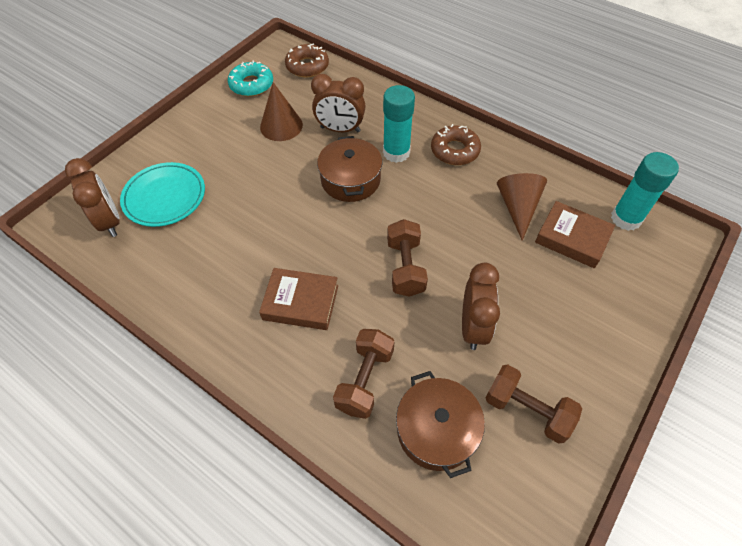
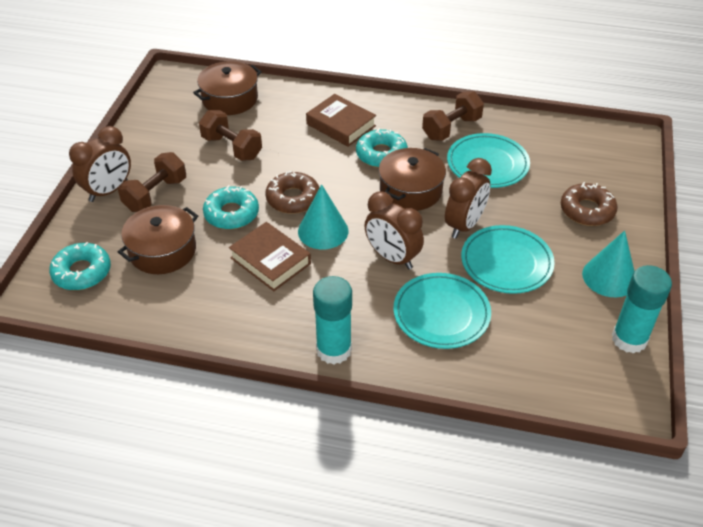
brown cone: [260,82,303,141] [497,173,547,241] = 2 -> none = 0
brown pot: [317,136,382,202] [396,371,485,478] = 2 -> [118,205,198,274] [193,61,262,115] [379,148,446,211] = 3
turquoise cone: none = 0 -> [298,184,348,249] [582,230,634,297] = 2
turquoise donut: [228,60,273,97] = 1 -> [49,242,111,290] [203,185,259,229] [356,128,408,168] = 3
turquoise plate: [120,162,205,227] = 1 -> [393,273,491,349] [447,133,530,188] [461,225,555,294] = 3

